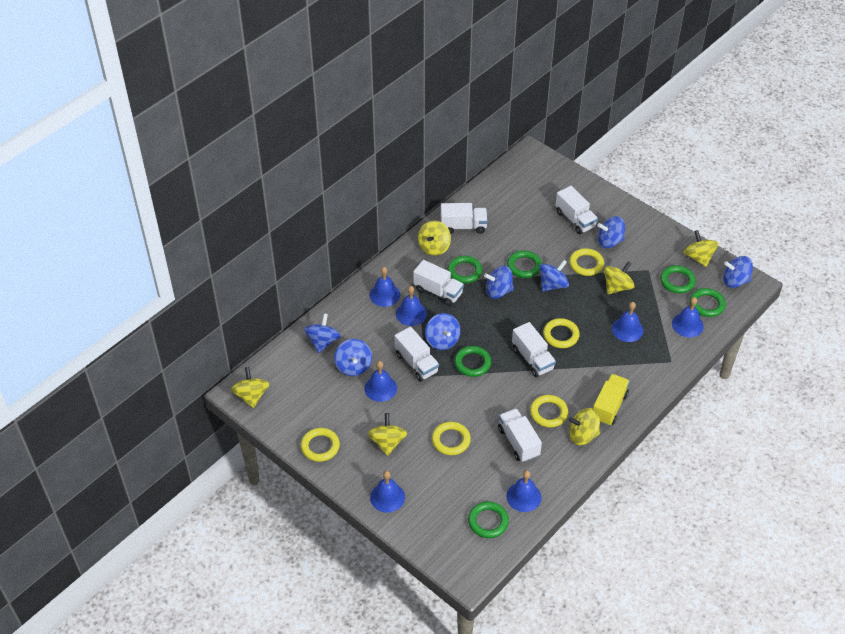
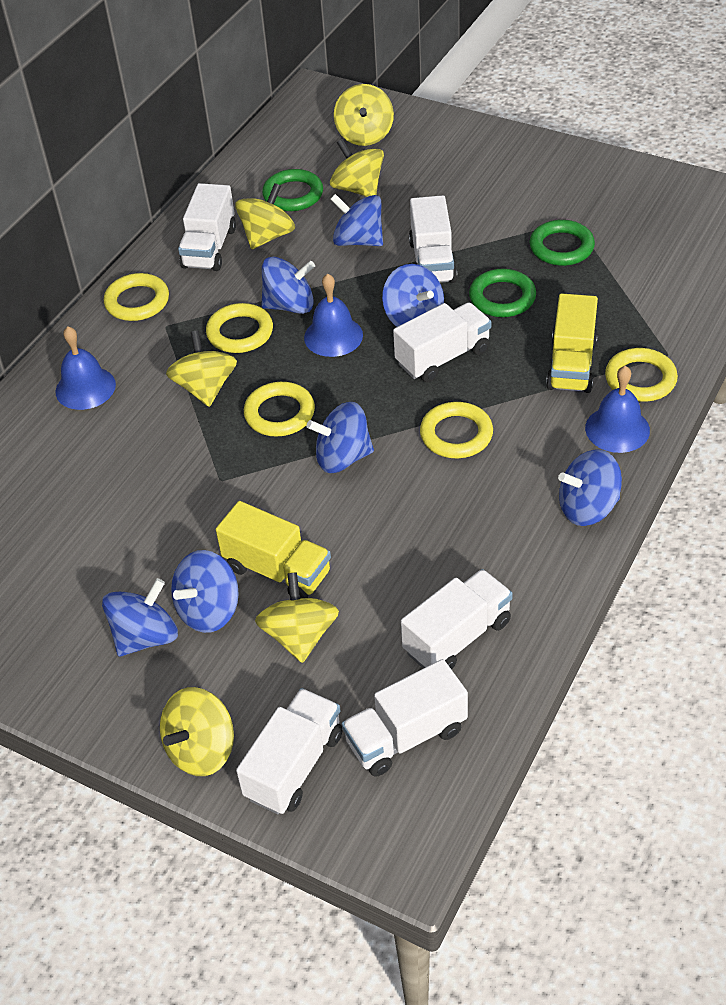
blue bell: [364,361,397,402] [369,267,400,307] [370,471,405,513] [396,286,427,326] [506,470,541,512] [612,302,643,342] [672,297,704,337] = 7 -> [56,326,116,410] [304,273,363,357] [585,366,650,453] = 3
green ring: [447,256,482,283] [454,346,491,377] [468,502,509,538] [507,250,542,278] [660,265,696,293] [690,288,726,317] = 6 -> [262,169,323,211] [469,269,536,317] [530,220,595,266] = 3
yellow truck: [593,374,630,426] = 1 -> [216,501,331,598] [546,293,598,393] = 2

